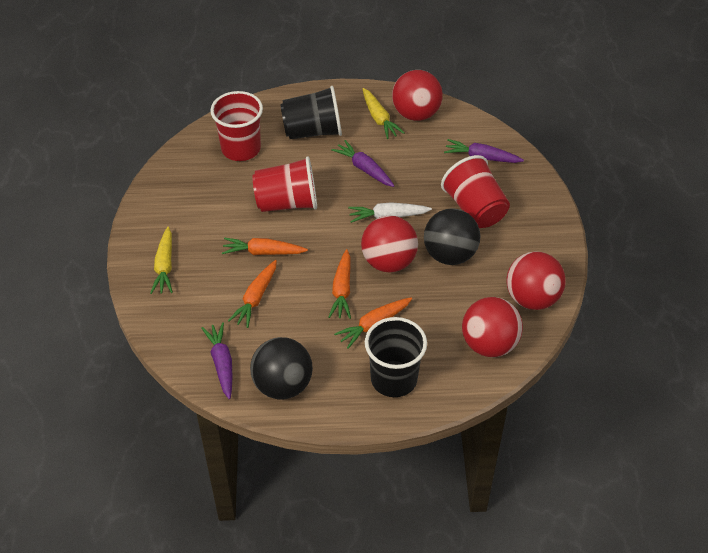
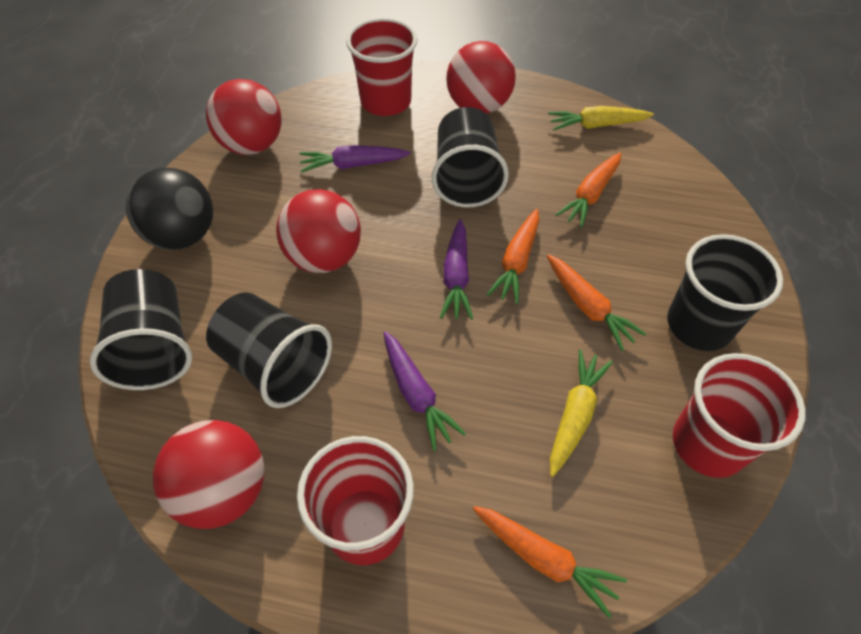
black ball: [250,337,313,400] [424,208,480,265] = 2 -> [126,168,213,250] = 1
black cup: [280,86,342,139] [365,317,427,397] = 2 -> [90,269,192,390] [206,292,332,408] [432,107,509,207] [667,234,783,351] = 4
white carrot: [348,202,432,223] = 1 -> none = 0

